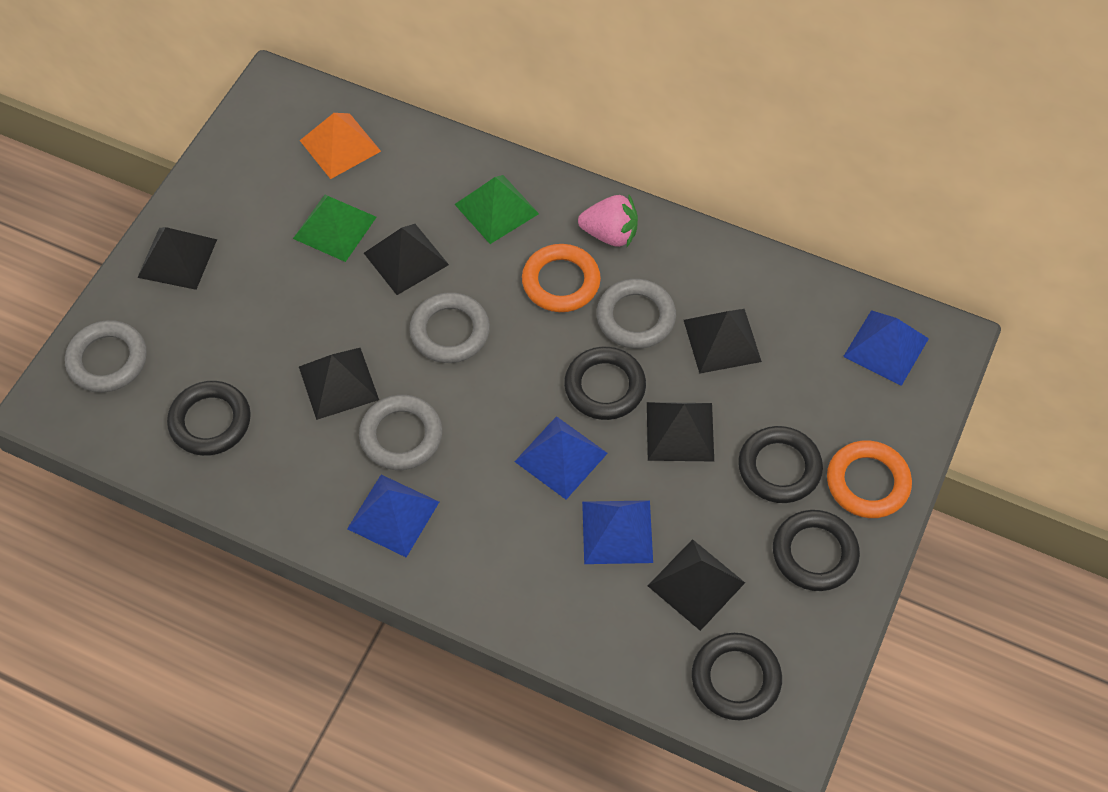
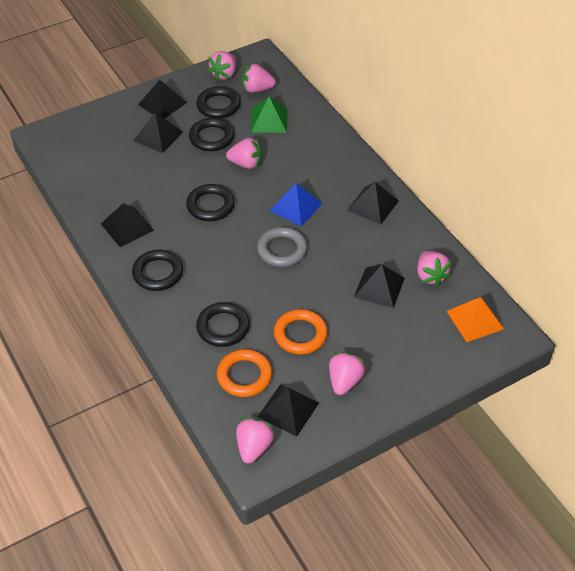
blue pyramid: [347,475,439,557] [514,416,608,499] [582,500,653,564] [843,310,929,386] = 4 -> [269,183,322,226] = 1
green pyramid: [293,195,377,262] [454,175,539,244] = 2 -> [251,97,288,133] = 1
grey ring: [65,320,147,392] [359,395,442,470] [409,292,490,363] [596,279,676,349] = 4 -> [257,227,307,267] = 1
pink strawberry: [578,195,638,247] = 1 -> [207,51,236,81] [226,138,262,169] [236,418,275,464] [242,63,276,93] [329,352,366,395] [417,251,451,287] = 6

